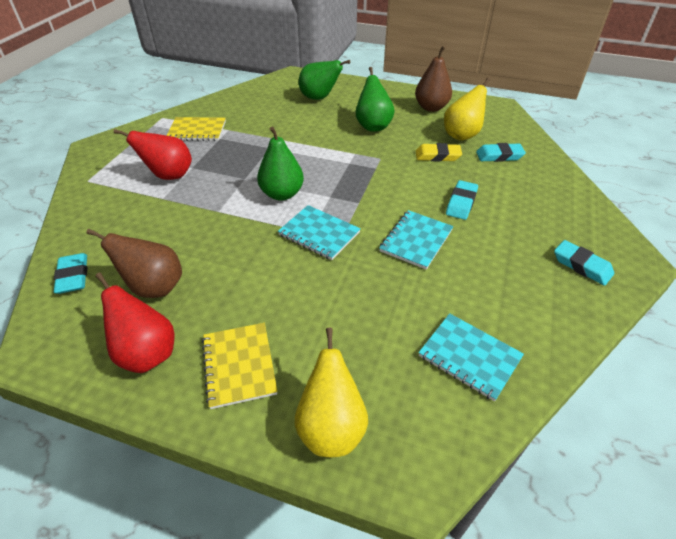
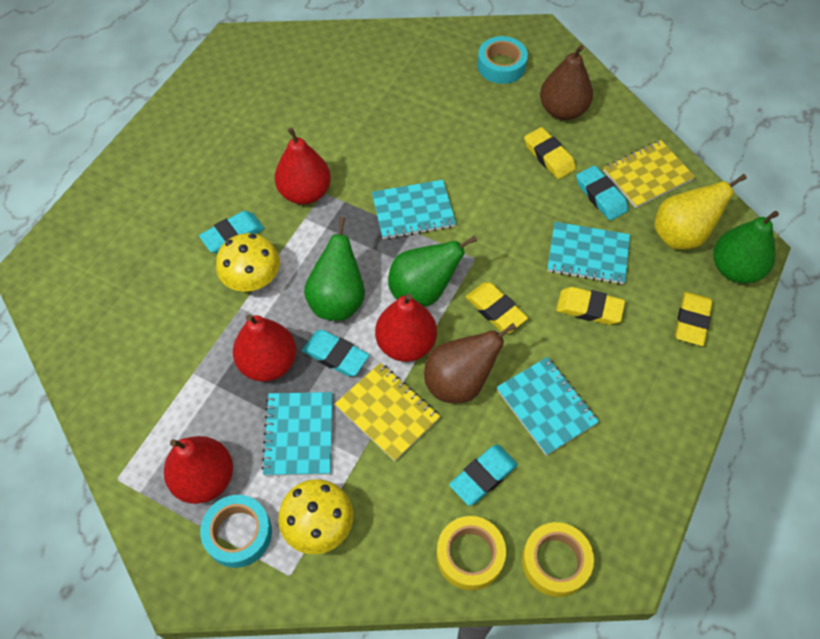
red pear: [95,272,174,373] [114,129,192,180] = 2 -> [164,436,233,504] [233,314,296,382] [275,128,331,205] [375,293,437,362] = 4
turquoise notebook: [278,205,361,260] [379,210,453,270] [418,313,524,401] = 3 -> [261,392,333,476] [372,180,456,239] [496,357,599,456] [547,222,630,285] = 4
turquoise tape: none = 0 -> [200,495,272,568] [477,36,528,84] = 2
yellow eraser: [416,143,462,162] = 1 -> [466,282,528,333] [524,127,576,179] [556,287,625,325] [675,292,713,346] = 4
yellow mushroom: none = 0 -> [216,233,280,292] [278,479,353,554] = 2
yellow pear: [295,327,368,457] [444,78,490,141] = 2 -> [655,174,747,250] = 1
yellow tape: none = 0 -> [436,516,506,590] [522,522,594,597] = 2

